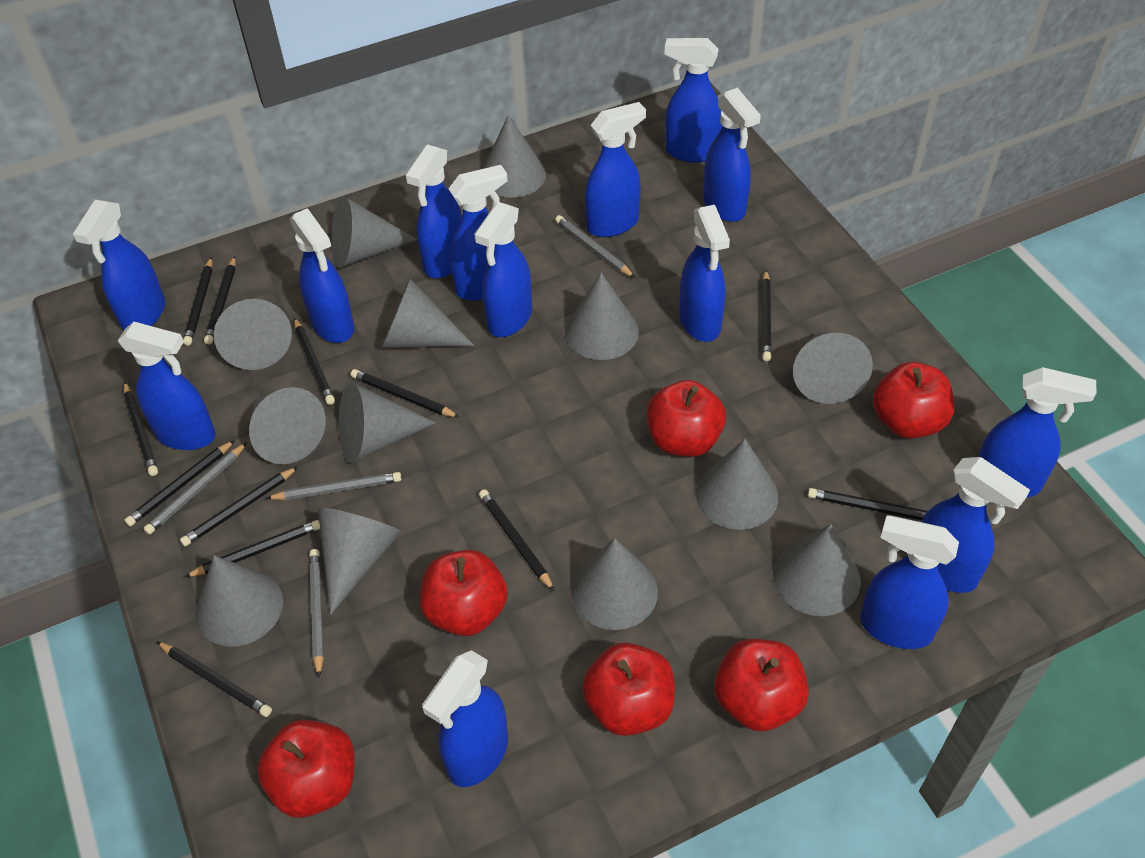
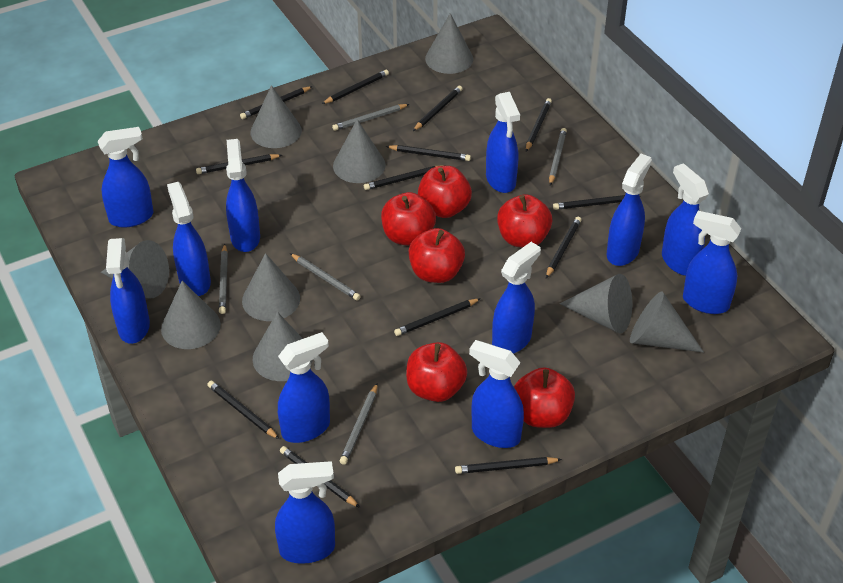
black pencil: [124,382,158,476] [124,440,235,526] [156,641,272,717] [180,467,298,546] [183,257,212,346] [185,520,320,577] [204,256,236,344] [294,318,335,405] [351,369,460,418] [479,489,554,591] [762,270,772,361] [808,488,928,520] = 12 -> [196,154,282,174] [207,381,279,439] [240,86,313,119] [280,446,360,508] [322,69,389,104] [364,165,444,190] [385,145,471,161] [394,298,481,336] [413,86,463,131] [455,457,562,474] [526,98,552,152] [546,217,581,278] [553,195,641,210] = 13
blue spray bottle: [73,200,165,331] [118,322,216,450] [290,208,354,343] [405,144,462,278] [422,650,508,787] [449,165,508,301] [474,202,532,337] [585,102,646,237] [665,38,722,163] [679,205,730,342] [703,87,761,222] [860,515,959,649] [921,457,1030,593] [978,367,1097,498] = 14 -> [98,127,153,228] [106,238,150,344] [167,182,211,296] [226,139,260,252] [275,461,335,564] [278,332,330,443] [469,340,524,448] [486,92,520,193] [492,242,541,354] [607,154,652,266] [662,163,709,276] [683,211,741,314] = 12
grey cone: [196,555,283,647] [214,299,292,370] [249,387,326,464] [318,507,401,615] [331,196,417,268] [339,382,436,463] [382,279,474,348] [483,115,546,198] [565,273,639,360] [571,538,658,630] [696,439,778,530] [773,524,861,616] [793,332,873,404] = 13 -> [101,240,169,299] [161,281,221,349] [242,253,300,321] [250,85,302,148] [252,312,313,381] [333,119,386,183] [425,13,473,74] [560,274,632,333] [630,292,704,353] = 9
grey pencil: [143,442,247,535] [266,472,402,500] [309,549,324,677] [555,215,635,278] = 4 -> [219,244,228,314] [290,253,361,301] [332,104,409,131] [340,383,378,465] [549,128,567,186] = 5

